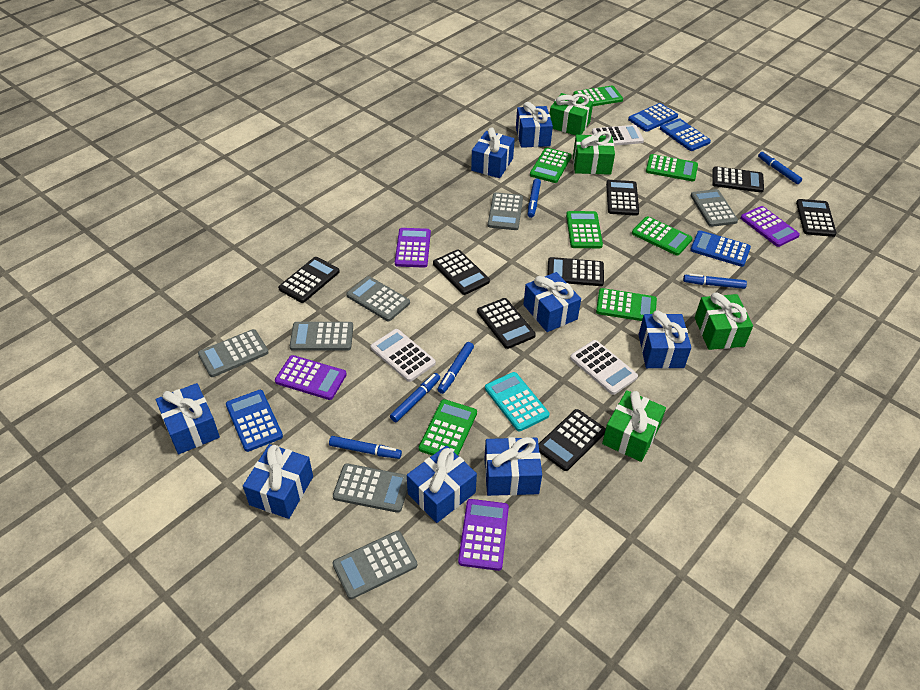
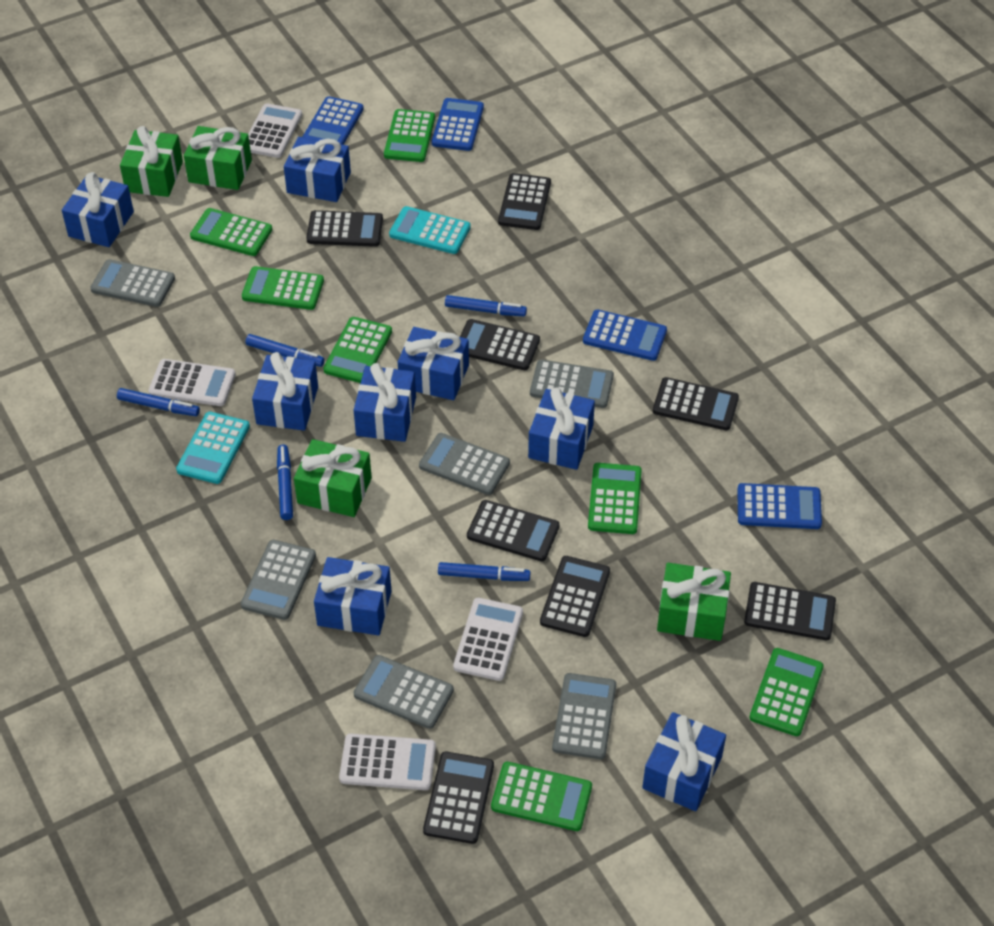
blue marker: [329,436,402,459] [390,373,440,422] [437,342,474,394] [528,179,541,218] [683,274,747,289] [758,151,802,184] = 6 -> [117,388,200,416] [245,334,325,367] [277,445,293,520] [438,562,530,581] [445,295,527,316] = 5
grey calculator: [198,329,269,377] [290,322,353,351] [333,463,407,513] [333,531,417,599] [346,276,410,321] [488,192,523,230] [691,189,738,227] = 7 -> [90,259,175,307] [241,540,316,620] [354,655,454,729] [419,433,510,495] [530,360,614,408] [552,673,616,759] = 6
purple calculator: [275,355,347,400] [395,228,431,268] [458,499,509,571] [740,206,800,247] = 4 -> none = 0
turquoise calculator: [485,372,549,431] = 1 -> [176,412,250,484] [389,206,471,254] = 2
white calculator: [371,329,436,382] [570,340,638,395] [592,125,644,146] = 3 -> [148,359,236,406] [248,103,302,158] [339,734,436,790] [453,598,523,681] = 4

